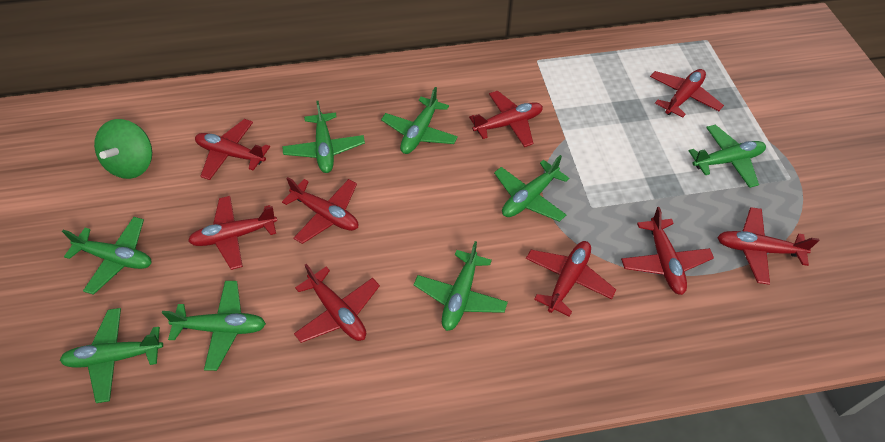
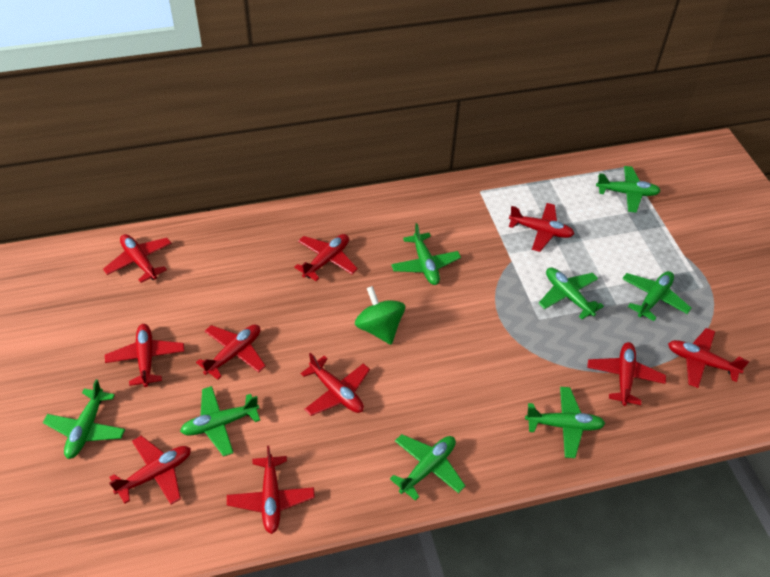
red plane: [188,196,277,270] [195,119,270,180] [282,177,358,244] [294,264,380,343] [469,91,543,147] [526,241,616,317] [621,207,714,295] [650,69,724,118] [717,207,819,285] = 9 -> [103,234,172,283] [105,324,184,387] [109,436,191,505] [196,325,266,380] [227,446,315,534] [294,234,358,281] [301,352,370,416] [509,203,574,252] [587,342,666,406] [668,328,749,388] = 10

